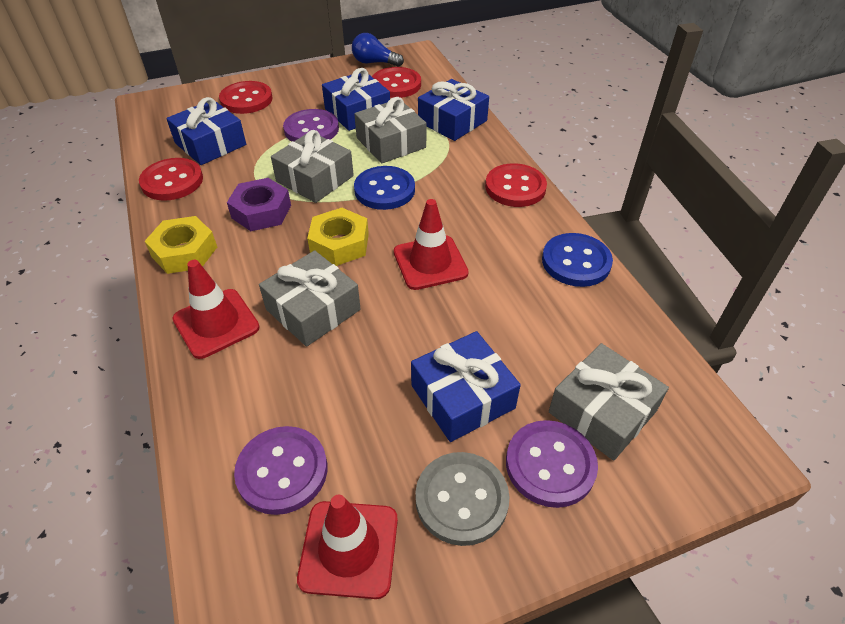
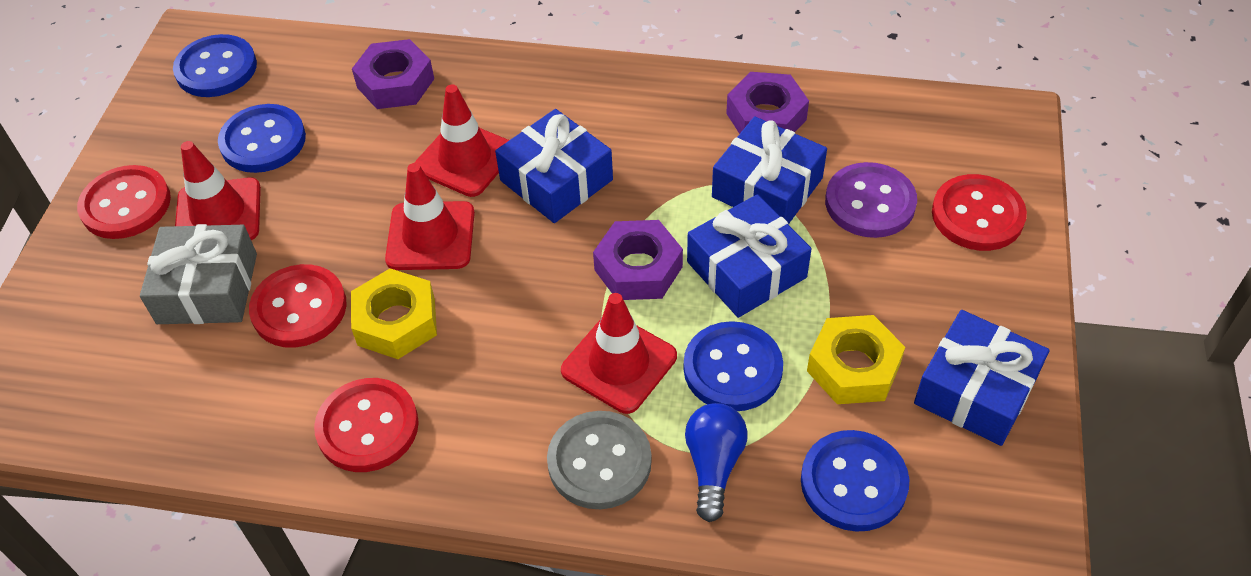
blue button: [354,166,415,210] [542,233,613,287] = 2 -> [173,34,257,97] [218,104,306,173] [684,321,783,411] [801,430,909,532] = 4
grey gift: [259,250,361,347] [271,130,354,203] [354,97,426,163] [549,343,669,461] = 4 -> [140,224,257,324] = 1
purple button: [234,426,327,515] [283,109,339,141] [506,420,598,508] = 3 -> [825,162,917,238] = 1
purple nut: [227,178,291,231] = 1 -> [352,39,434,109] [593,220,683,300] [726,72,809,134] = 3
red traffic cone: [172,260,260,359] [297,495,398,599] [394,199,469,290] = 3 -> [175,141,261,240] [385,163,475,270] [415,84,509,197] [561,293,677,414] = 4

